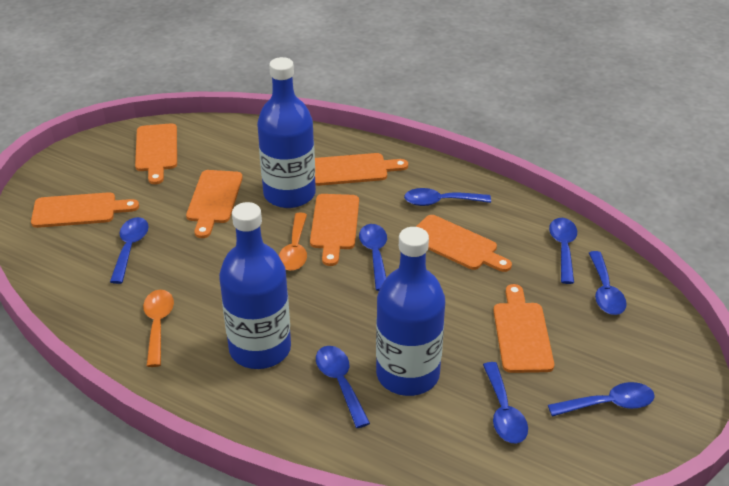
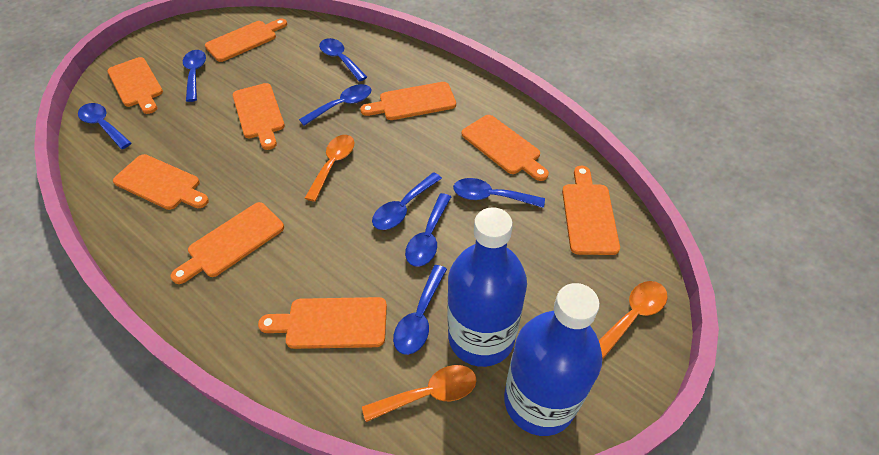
blue bottle: [219,202,291,369] [257,57,316,208] [376,227,445,396] = 3 -> [447,207,527,367] [504,283,603,436] = 2
orange cutting board: [31,192,139,228] [135,123,177,184] [186,170,243,238] [310,194,359,266] [315,153,408,186] [416,215,512,272] [493,284,554,373] = 7 -> [107,57,163,114] [113,154,209,210] [171,202,284,284] [205,18,287,62] [233,83,285,150] [258,297,387,349] [361,82,456,120] [462,115,549,181] [562,166,620,255] = 9
orange spoon: [143,290,174,367] [279,213,307,271] = 2 -> [305,135,355,202] [362,365,477,422] [599,281,667,360] = 3

